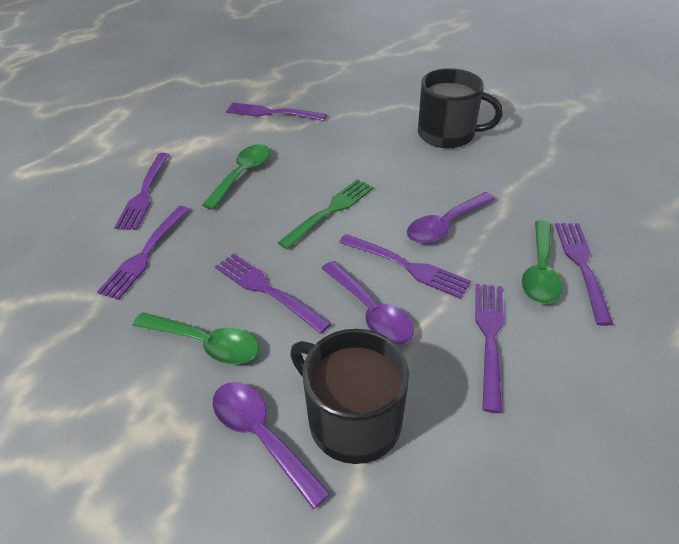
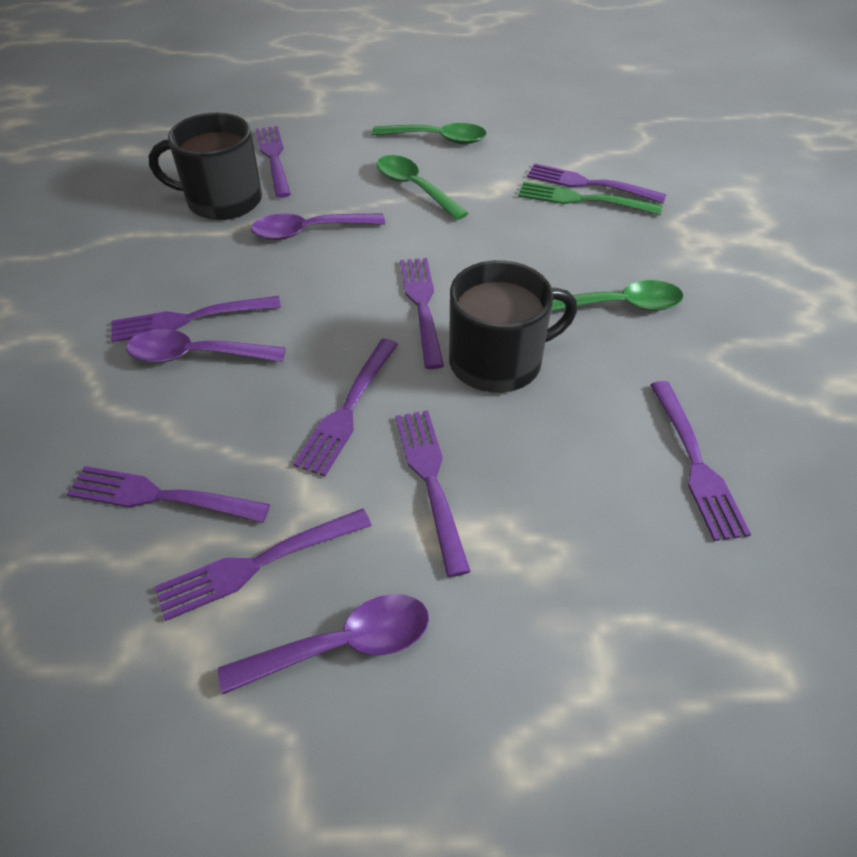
purple fork: [97,206,190,300] [114,153,169,230] [215,253,331,334] [226,102,327,121] [339,234,471,299] [475,284,504,413] [555,223,613,326] = 7 -> [67,466,270,523] [111,296,281,343] [155,508,372,621] [255,126,291,198] [294,339,398,477] [396,410,471,577] [400,258,444,369] [527,163,667,204] [650,381,751,541] = 9

